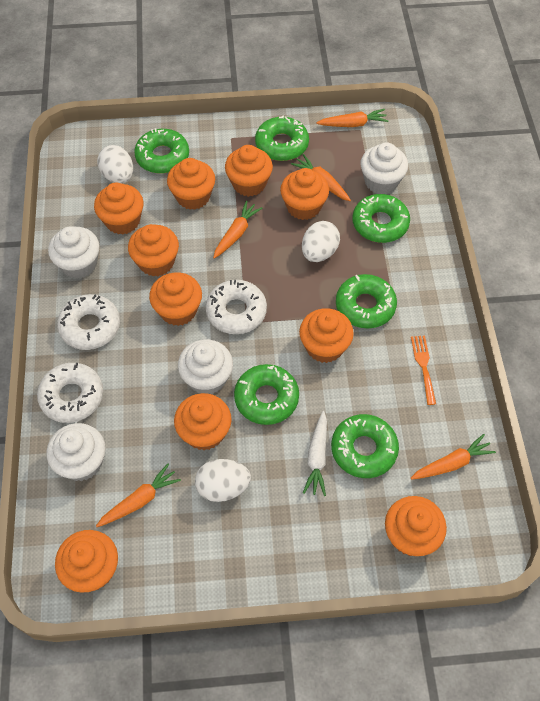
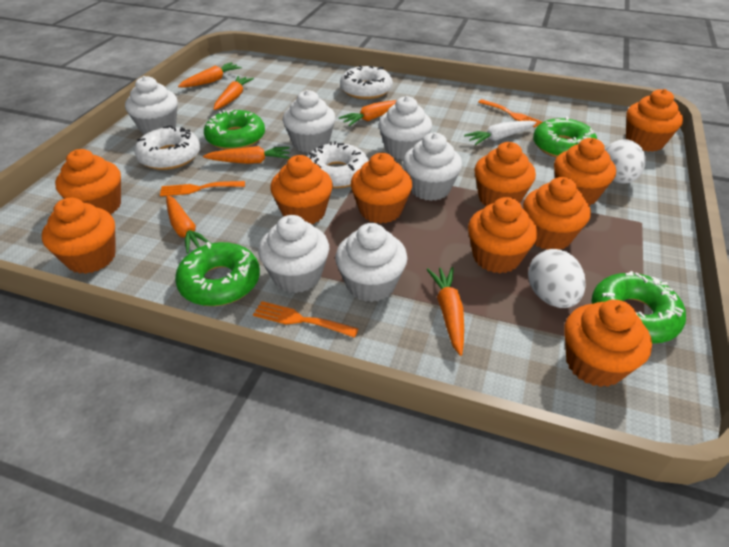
green donut: [134,128,189,174] [234,364,299,425] [255,115,309,161] [331,414,399,478] [336,274,397,328] [353,194,410,243] = 6 -> [175,242,260,306] [204,110,265,150] [533,117,597,158] [591,271,686,344] = 4
orange carrot: [96,464,181,527] [213,201,262,259] [291,154,351,201] [316,109,388,127] [411,434,496,480] = 5 -> [166,195,211,254] [178,62,242,87] [203,146,290,164] [214,76,254,110] [339,100,397,126] [426,267,464,356] = 6
orange fork: [411,336,436,405] = 1 -> [160,181,245,196] [253,301,358,338] [478,99,542,128] = 3
white cupcake: [46,423,106,481] [48,226,100,279] [178,339,233,394] [360,142,408,194] = 4 -> [125,76,178,135] [258,215,329,293] [283,90,336,153] [335,223,407,302] [379,96,432,160] [403,133,462,201] = 6
white egg: [97,145,133,183] [195,459,251,502] [302,221,340,262] = 3 -> [528,249,586,308] [605,139,646,184] = 2

